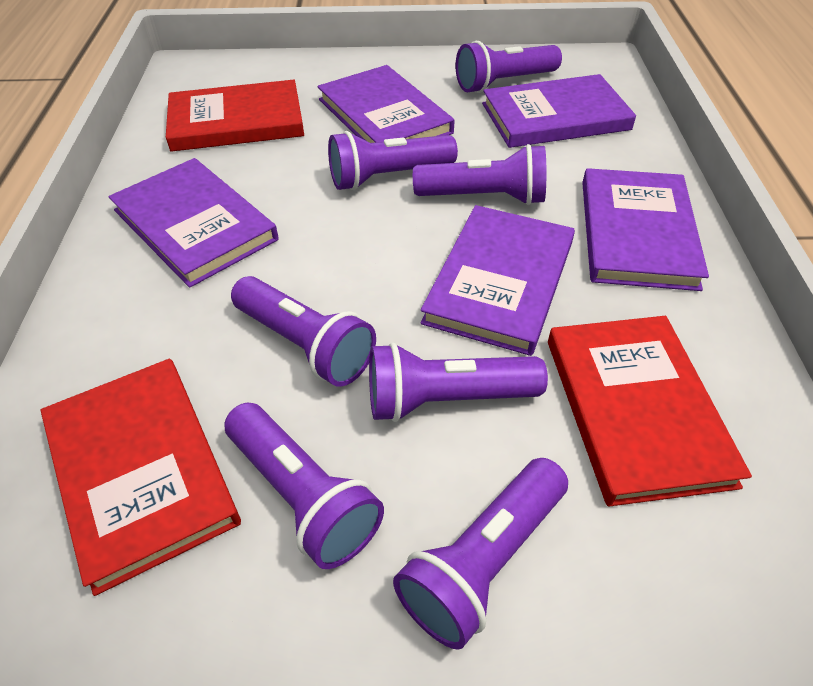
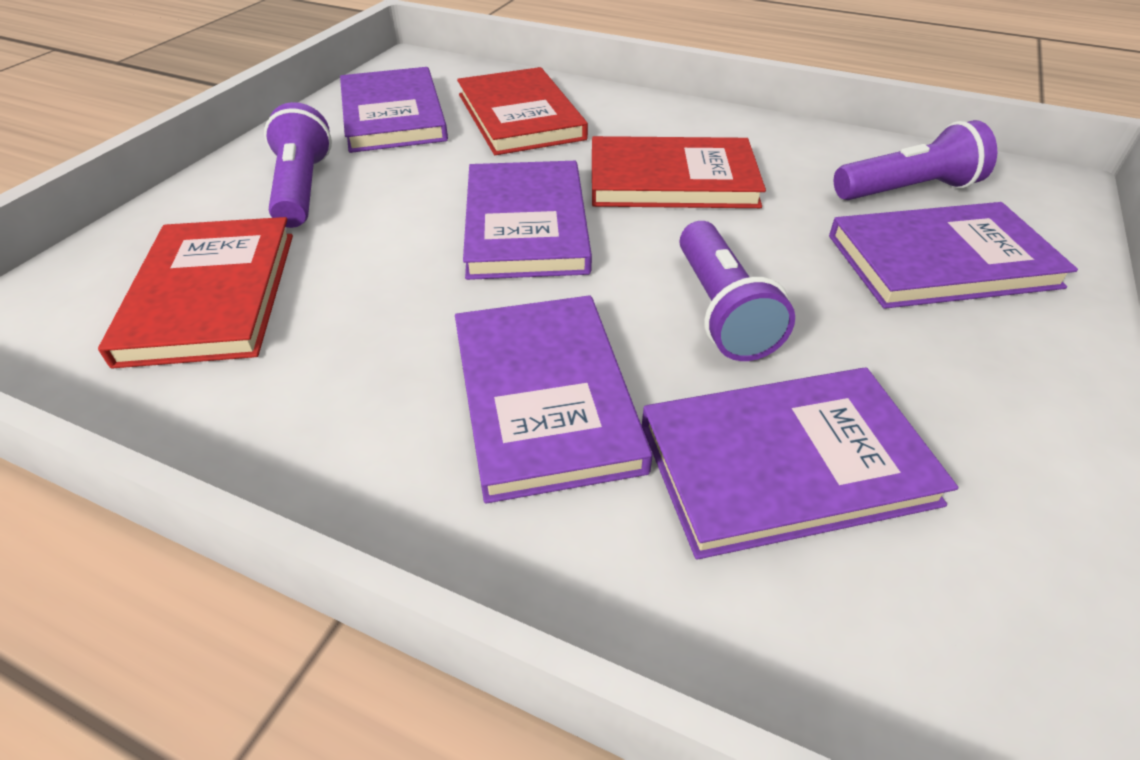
purple flashlight: [224,403,384,569] [231,276,376,387] [328,131,458,190] [369,342,548,422] [393,458,568,650] [413,144,546,205] [455,41,562,93] = 7 -> [264,102,332,228] [680,221,795,361] [834,120,997,200] = 3

